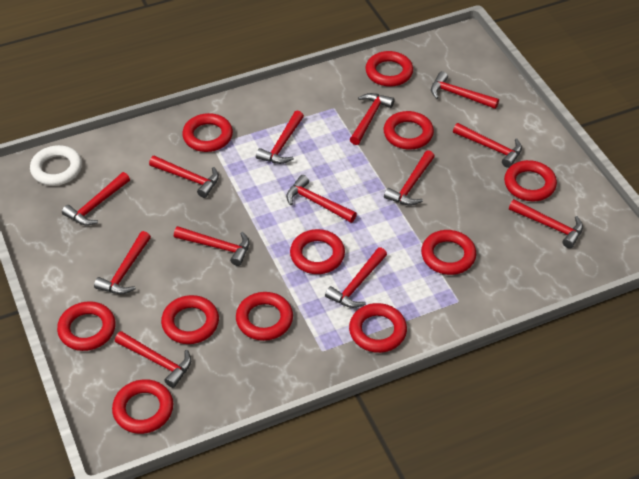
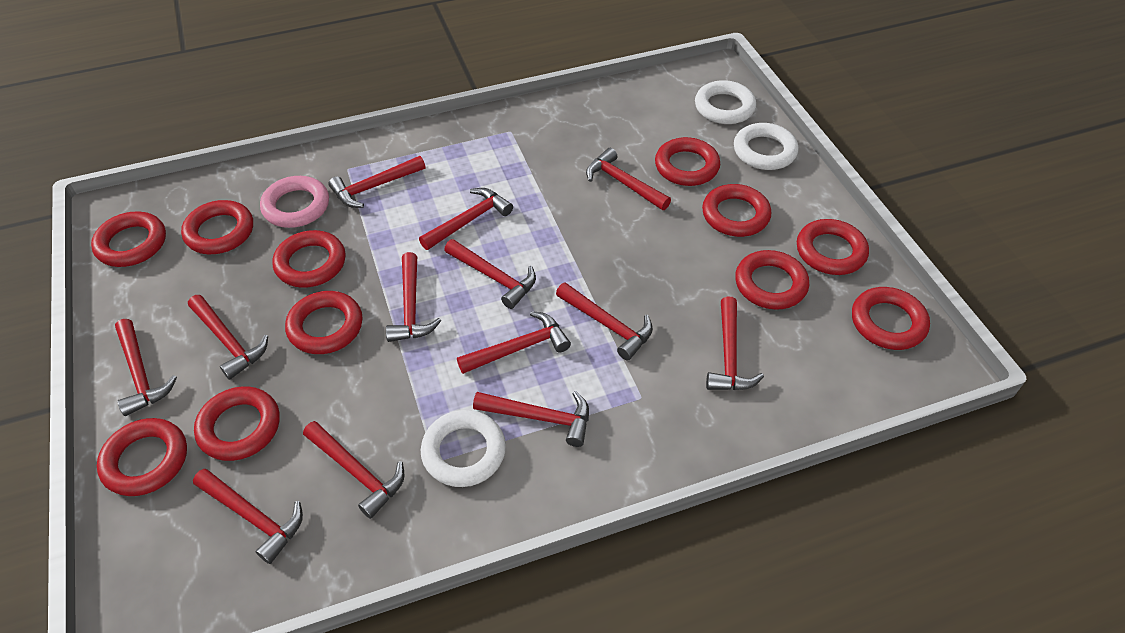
pink ring: none = 0 -> [260,176,329,228] = 1
white ring: [30,145,82,186] = 1 -> [421,410,506,487] [695,80,756,124] [734,123,799,170] = 3

